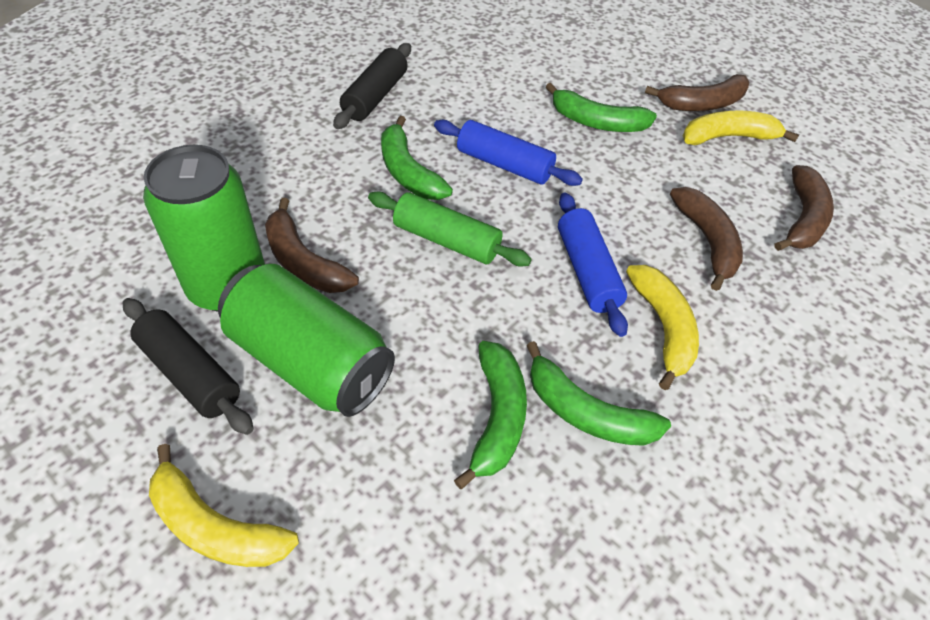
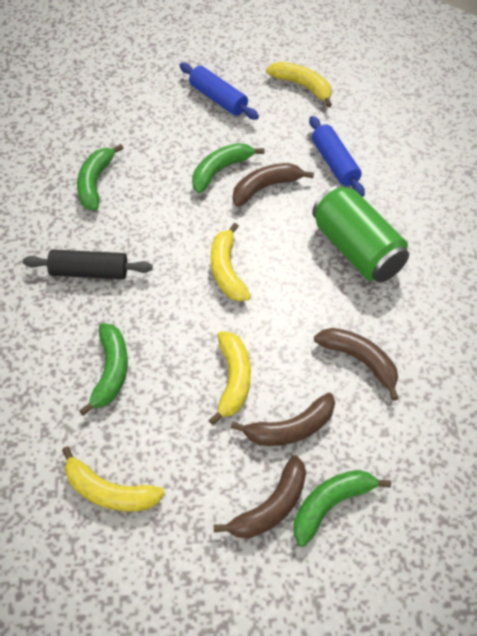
black rolling pin: [123,298,254,435] [333,43,411,129] = 2 -> [23,250,153,279] = 1
green can: [143,145,265,311] [218,264,395,417] = 2 -> [312,184,409,282] = 1
green rolling pin: [368,192,532,266] = 1 -> none = 0
yellow banana: [149,444,299,567] [626,265,699,390] [683,110,799,145] = 3 -> [62,446,165,511] [209,331,251,425] [211,223,251,301] [266,62,332,107] = 4

